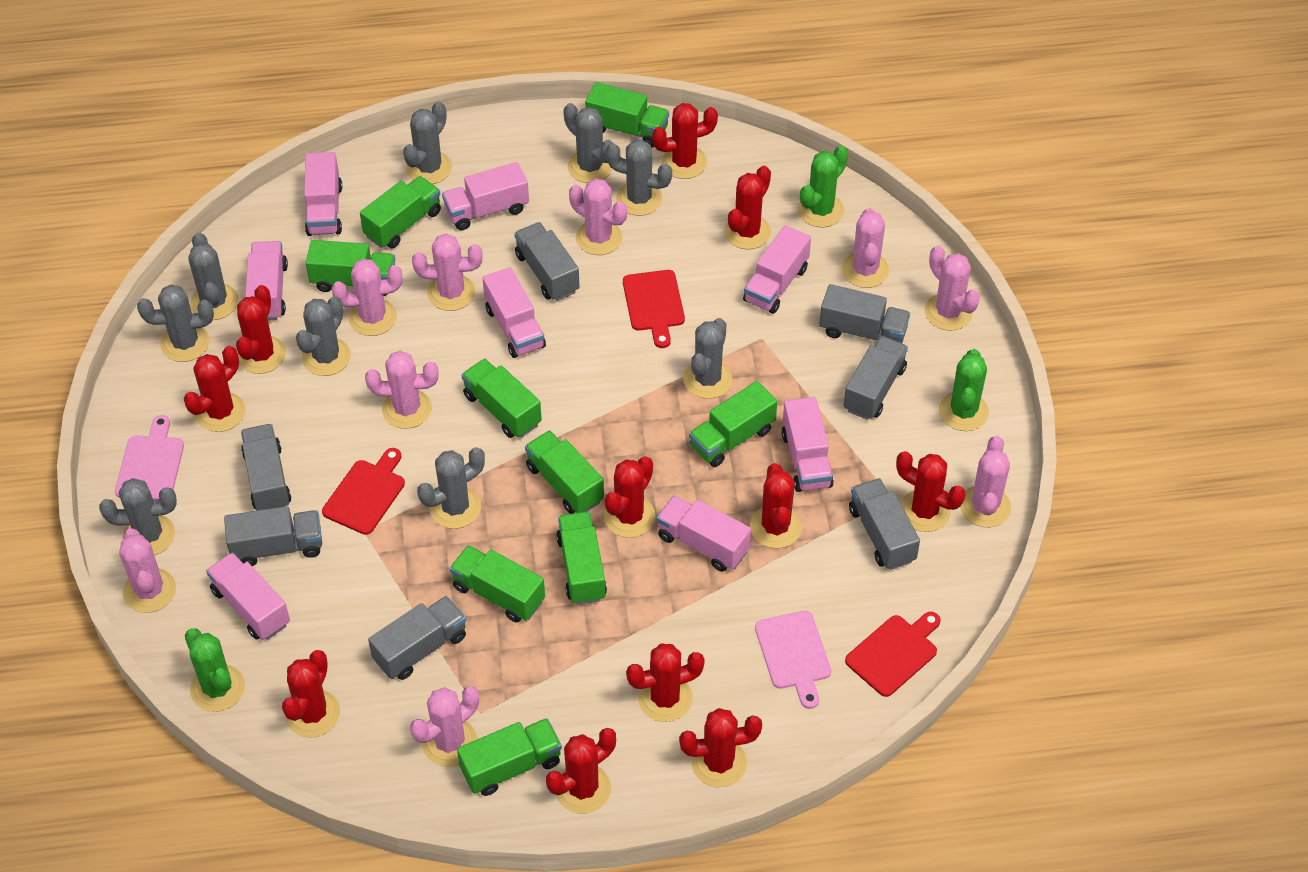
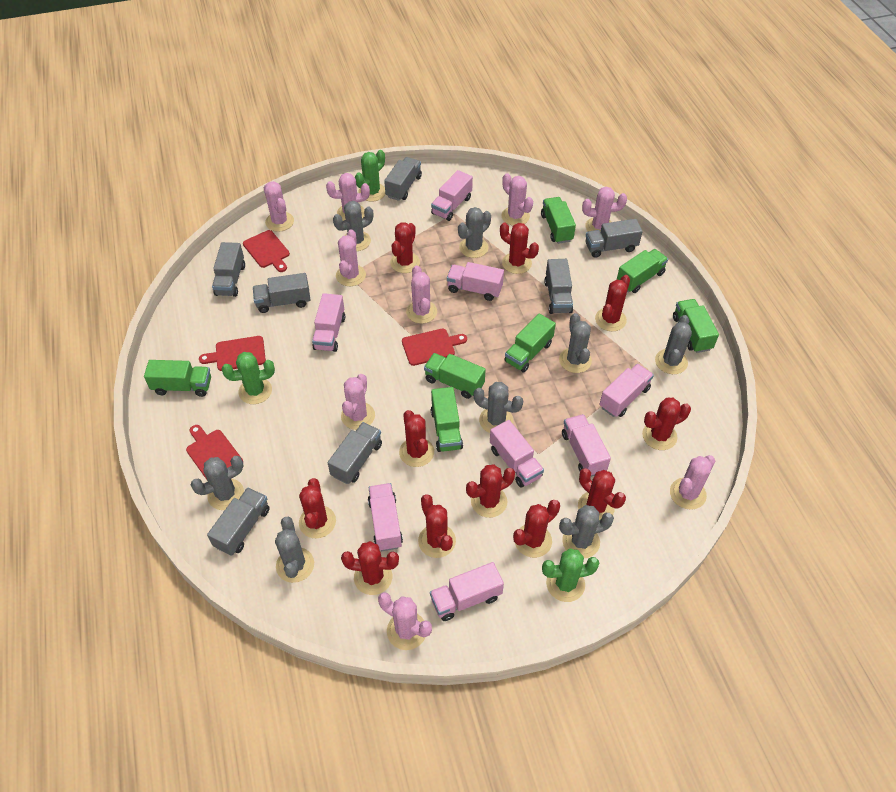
green truck: [305,240,396,296] [360,176,441,249] [450,545,545,623] [457,718,562,796] [462,359,542,438] [525,430,604,514] [556,512,607,605] [585,82,669,148] [689,381,777,467] = 9 -> [144,360,211,397] [424,353,486,399] [431,387,463,452] [504,313,556,373] [541,197,576,244] [617,249,668,293] [673,299,719,353] = 7
grey cactus: [99,478,177,556] [137,284,214,362] [188,233,238,320] [296,296,351,376] [403,102,452,184] [417,447,485,529] [563,103,613,183] [606,139,672,216] [683,318,733,399] = 9 -> [191,456,244,510] [275,517,314,583] [333,201,373,251] [458,207,491,258] [473,382,523,433] [559,313,592,373] [559,505,614,558] [655,315,692,374] = 8
pink cutting board: [115,415,184,500] [755,611,831,709] = 2 -> none = 0
red cutting board: [322,448,405,535] [623,270,685,348] [845,612,941,697] = 3 -> [186,425,243,481] [199,336,266,371] [243,230,290,272] [402,329,467,366] = 4

